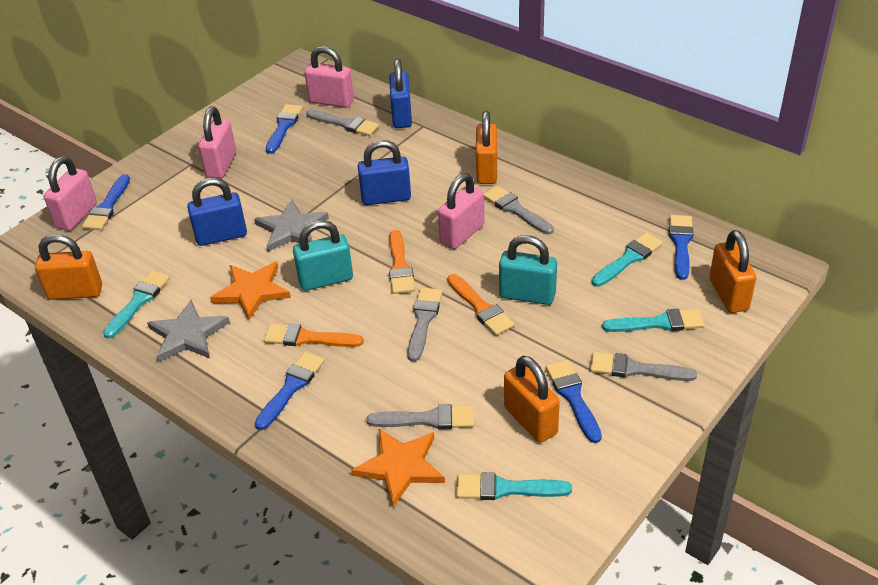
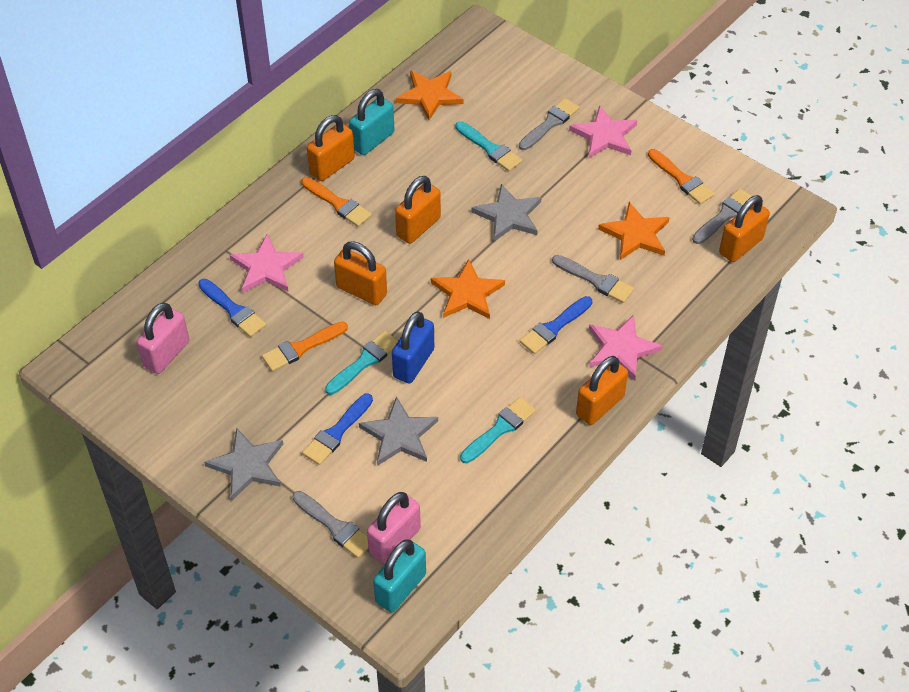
blue brush: [82,174,130,230] [255,352,325,430] [266,104,303,154] [546,360,602,443] [669,215,693,280] = 5 -> [198,279,266,337] [302,393,373,465] [520,296,592,354] = 3
blue padlock: [187,178,247,246] [358,140,411,205] [389,58,412,128] = 3 -> [392,311,434,384] = 1
grey brush: [306,109,379,136] [367,404,474,429] [407,288,442,362] [484,186,554,234] [590,352,697,381] = 5 -> [292,491,368,558] [519,98,579,150] [552,255,634,303] [692,188,752,244] = 4
grey star: [147,300,230,362] [254,200,329,252] = 2 -> [204,428,283,500] [359,396,438,466] [472,184,541,241] = 3
orange padlock: [35,234,102,300] [476,111,497,184] [504,356,560,443] [709,230,756,313] = 4 -> [307,115,355,181] [334,241,387,305] [395,176,441,244] [576,356,628,425] [719,195,770,262] = 5
orange star: [210,262,291,320] [351,428,445,507] = 2 -> [396,71,464,121] [431,259,505,319] [598,202,670,260] = 3
pink padlock: [44,156,97,231] [198,107,236,178] [305,46,354,108] [438,173,484,249] = 4 -> [137,302,189,374] [367,492,421,564] = 2
pink star: none = 0 -> [230,234,304,293] [569,105,637,159] [589,315,663,380] = 3
turquoise brush: [103,270,170,339] [457,472,572,500] [592,232,663,287] [602,309,704,332] = 4 -> [325,331,398,395] [456,121,522,171] [460,397,536,463] = 3

